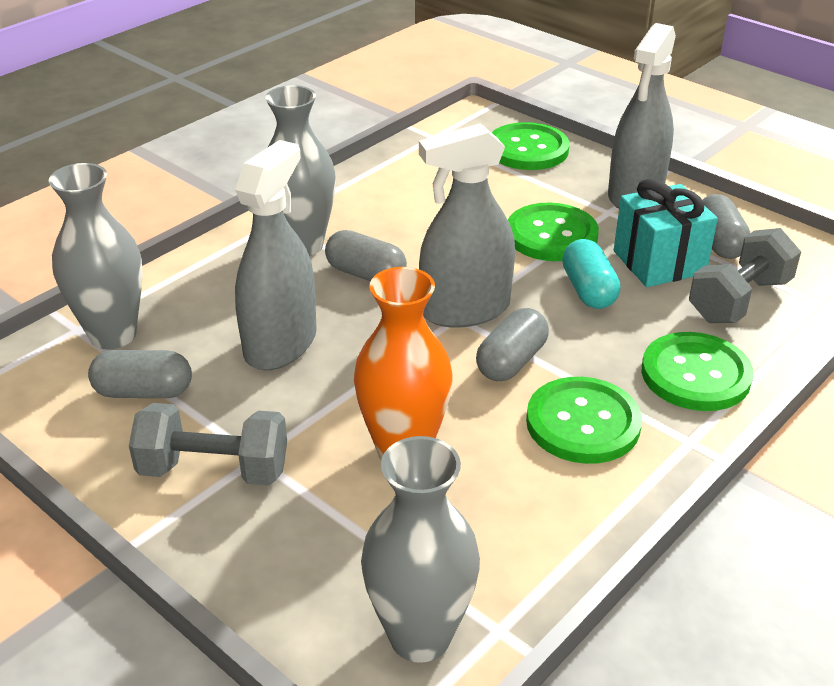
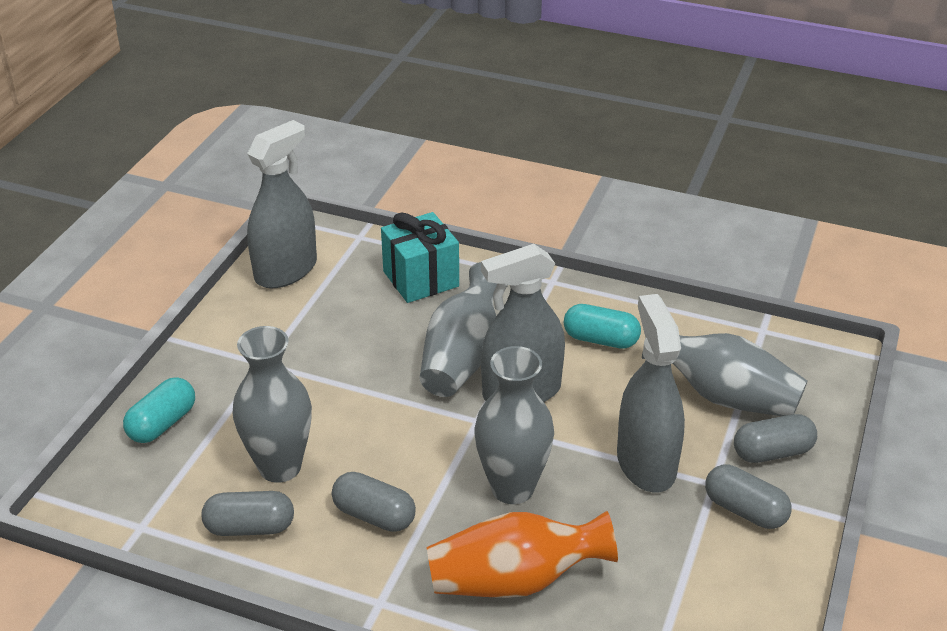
green button: [492,122,569,170] [508,203,599,261] [526,377,642,464] [642,332,754,411] = 4 -> none = 0
grey dumbbell: [129,403,287,486] [689,228,801,323] = 2 -> none = 0
grey vase: [49,163,143,349] [265,85,336,256] [361,436,480,663] = 3 -> [233,326,312,483] [420,262,508,397] [474,346,554,504] [642,333,808,416] = 4
turquoise capsule: [562,239,621,309] = 1 -> [123,377,195,443] [564,304,641,349] = 2

